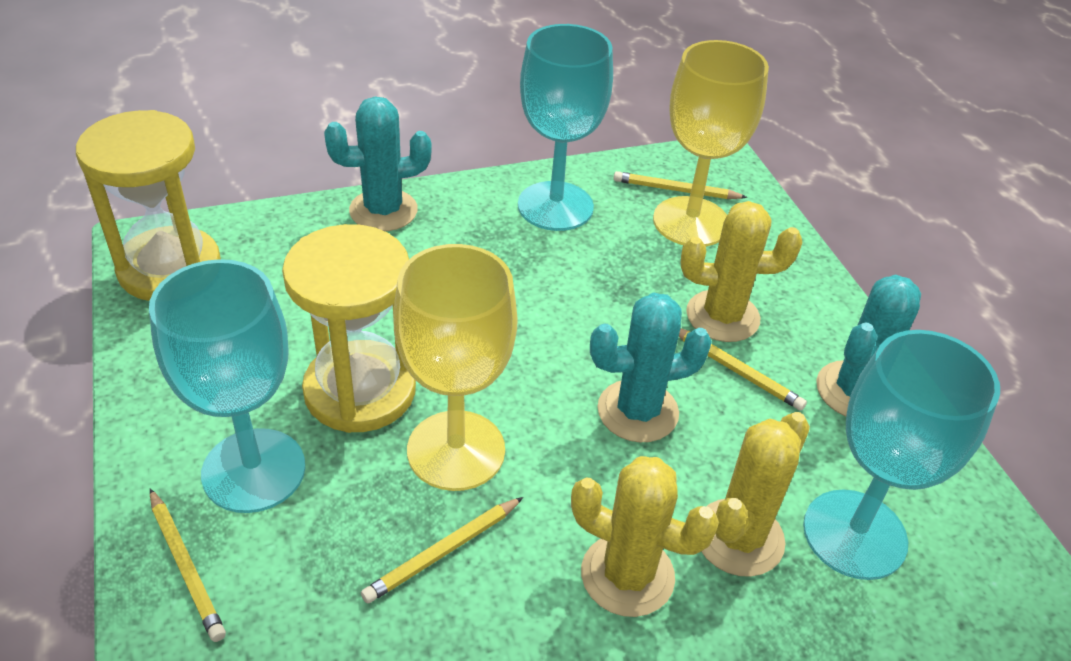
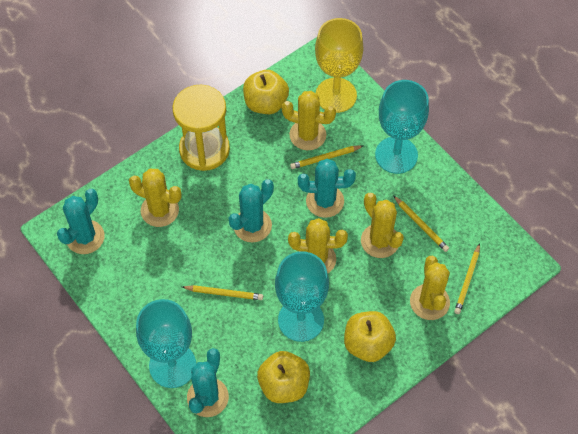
turquoise cactus: [324,96,432,231] [590,293,712,442] [816,275,921,416] = 3 -> [57,189,105,254] [187,348,229,417] [229,179,274,243] [298,159,356,218] = 4
yellow apple: none = 0 -> [243,70,289,114] [257,351,310,403] [344,311,396,362] = 3
yellow cactus: [571,456,719,617] [681,201,803,342] [701,412,810,577] = 3 -> [129,169,182,227] [282,91,336,150] [288,218,348,273] [361,193,404,258] [410,256,450,320] = 5
yellow goblet: [393,244,518,491] [653,40,769,246] = 2 -> [315,18,363,113] = 1
yellow hourglass: [76,110,221,301] [282,224,416,433] = 2 -> [172,85,230,171] = 1

